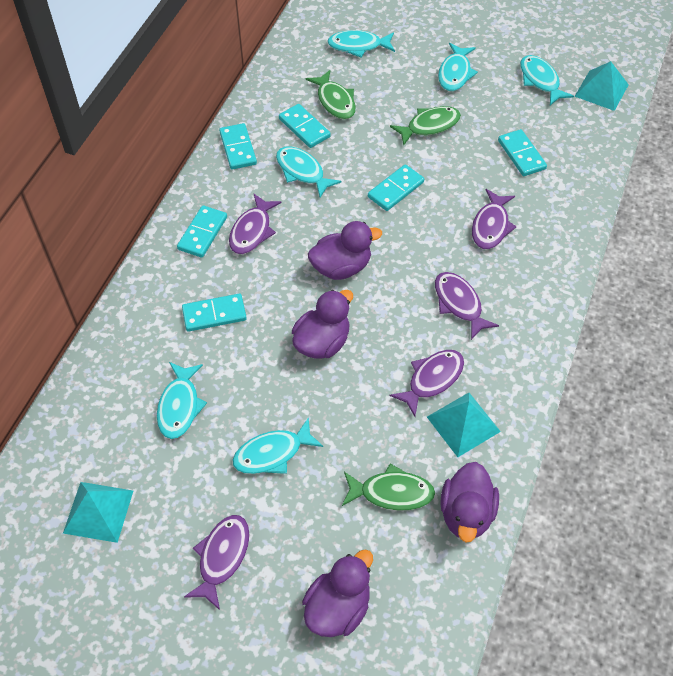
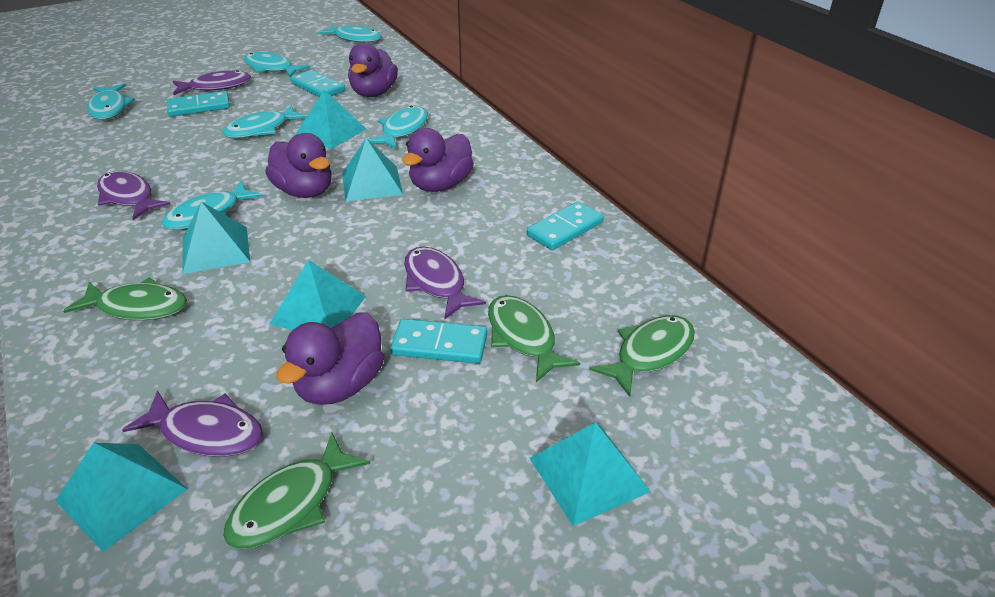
green fish: [306,70,356,119] [342,464,435,511] [390,106,461,146] = 3 -> [63,278,187,320] [223,433,370,549] [488,295,580,382] [589,315,695,397] = 4
purple fish: [184,515,250,610] [229,194,282,254] [390,350,464,417] [435,272,499,340] [472,189,517,249] = 5 -> [97,171,171,220] [122,390,263,457] [173,70,251,95] [404,247,486,319] = 4
turquoise domino: [177,205,227,258] [182,294,247,332] [219,123,257,170] [279,104,331,148] [368,164,424,211] [498,129,547,176] = 6 -> [167,91,230,117] [290,70,345,97] [390,319,487,363] [527,201,604,250] = 4
turquoise pyramid: [63,482,133,543] [427,393,501,457] [574,61,629,111] = 3 -> [55,443,187,552] [182,201,250,274] [269,260,366,330] [295,90,366,149] [342,138,403,201] [529,422,651,526] = 6

